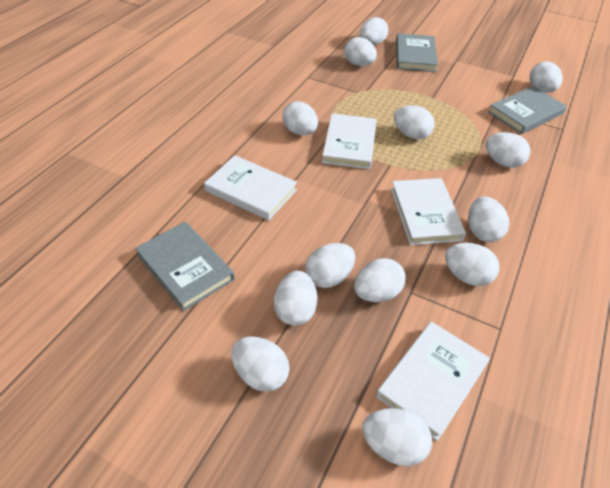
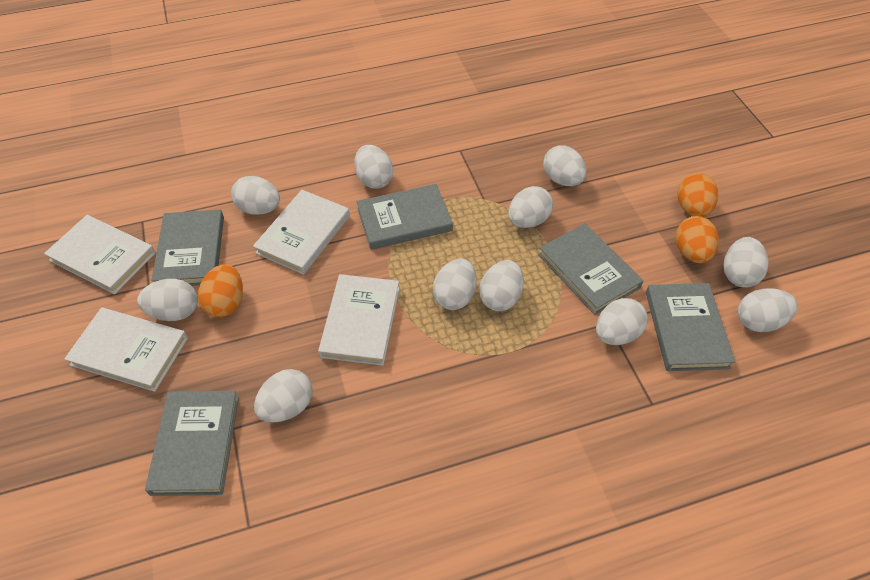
grey book: [135,221,235,311] [396,33,438,72] [488,86,567,134] = 3 -> [145,391,239,496] [151,210,224,286] [357,184,453,250] [538,223,643,315] [646,283,735,371] = 5
orange egg: none = 0 -> [198,264,243,317] [676,216,719,263] [678,173,718,217] = 3
white egg: [231,336,290,392] [274,271,317,326] [282,101,318,135] [305,243,355,288] [344,37,377,66] [354,258,406,302] [360,17,388,45] [362,408,432,466] [394,105,434,139] [445,243,500,286] [468,196,509,242] [486,132,530,168] [530,61,563,93] = 13 -> [137,279,198,321] [231,176,280,215] [254,369,313,423] [354,145,393,189] [433,258,476,310] [479,260,524,311] [508,186,553,228] [543,145,586,186] [596,298,648,345] [724,237,769,288] [738,288,798,332] = 11

